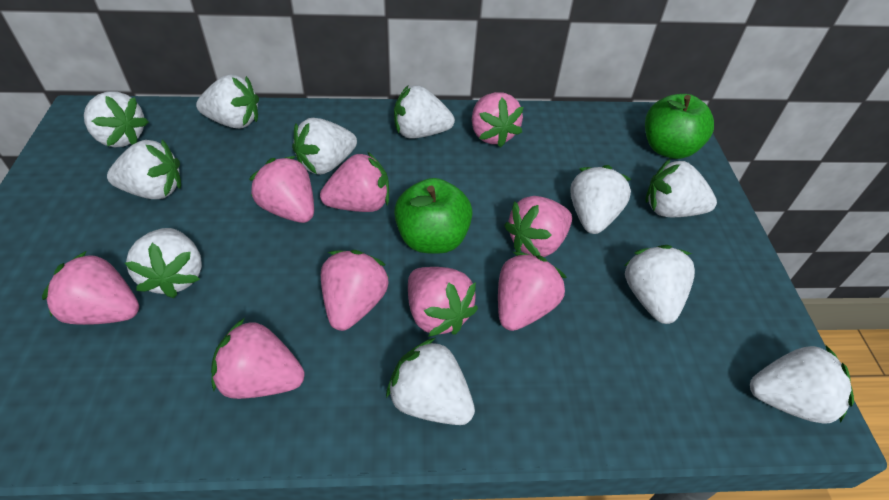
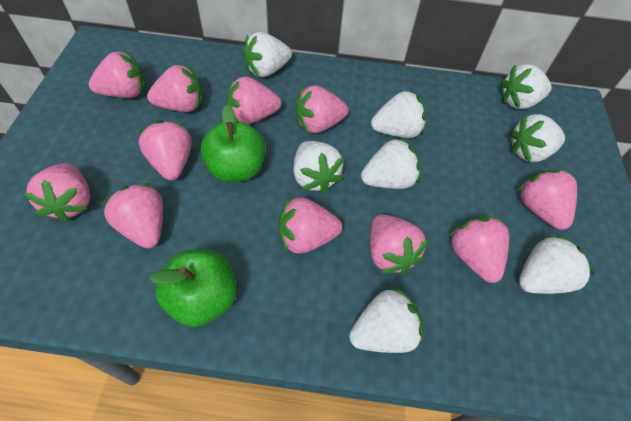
pink strawberry: [42,251,139,325] [211,318,305,399] [249,156,314,223] [320,152,389,212] [321,250,389,331] [408,267,478,337] [472,92,524,148] [498,252,567,331] [504,196,572,257] = 9 -> [24,163,90,222] [89,51,145,98] [102,183,163,248] [139,120,192,180] [147,64,203,112] [227,76,281,124] [278,197,342,254] [296,85,348,133] [370,214,428,274] [448,217,509,283] [517,169,577,230] = 11
white strawberry: [84,91,149,147] [107,139,181,199] [125,228,202,298] [196,74,259,129] [292,118,357,175] [386,338,475,425] [394,85,455,139] [571,165,631,234] [624,245,695,324] [645,158,717,217] [750,345,854,424] = 11 -> [243,32,292,77] [293,141,343,193] [349,286,424,353] [361,137,420,189] [371,90,426,138] [501,64,552,109] [509,114,565,162] [519,233,595,294] = 8

